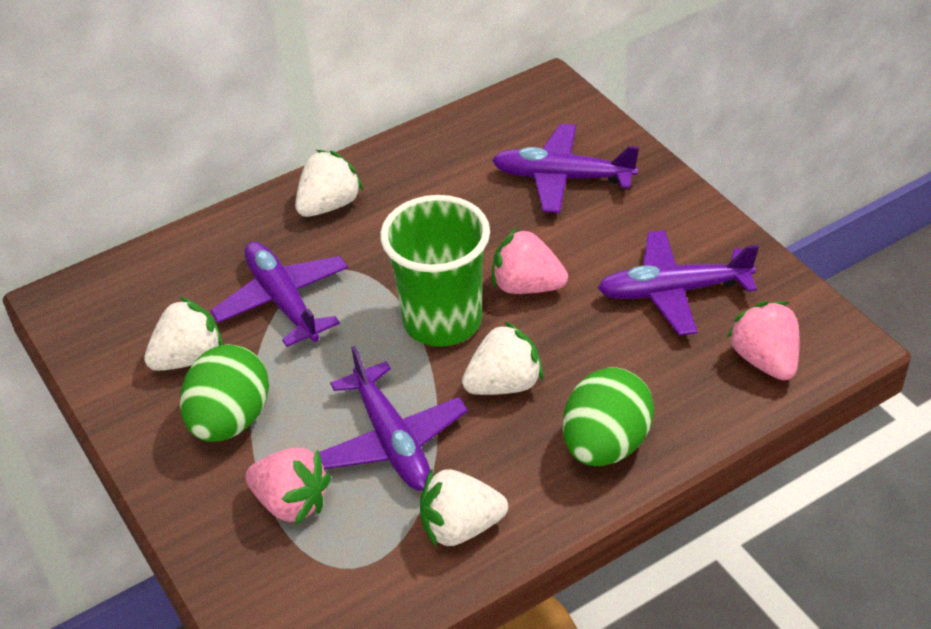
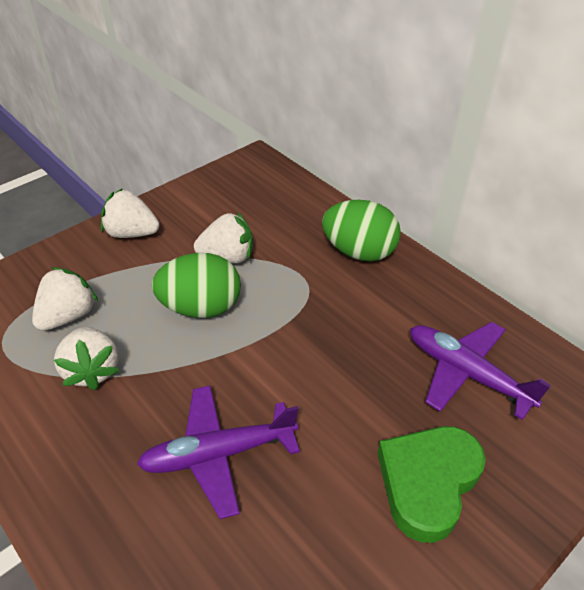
green cup: [380,195,490,347] = 1 -> none = 0
green heart: none = 0 -> [377,426,486,543] = 1
pink strawberry: [245,448,331,526] [492,227,568,294] [727,301,799,381] = 3 -> none = 0
purple plane: [210,241,348,347] [319,346,468,491] [492,124,639,213] [598,230,759,335] = 4 -> [137,385,300,519] [410,322,551,420] = 2

